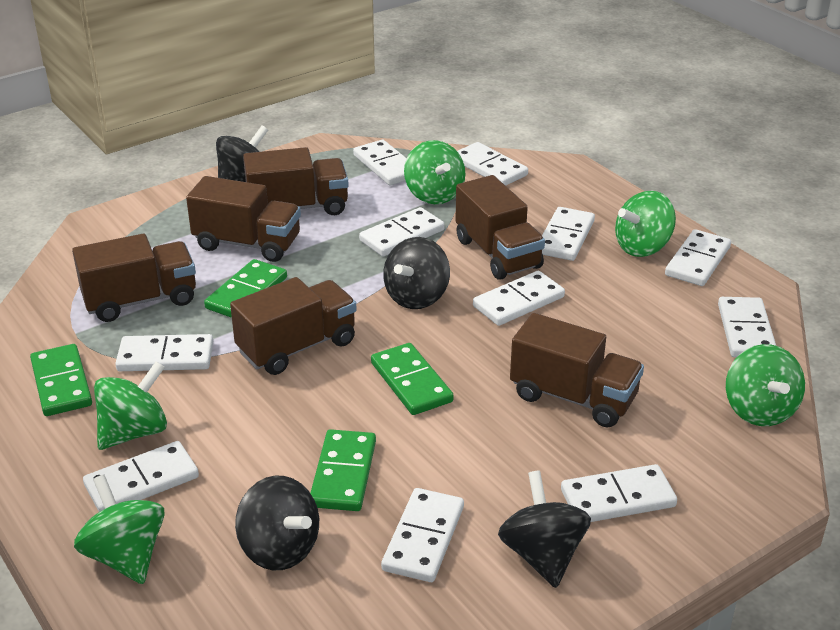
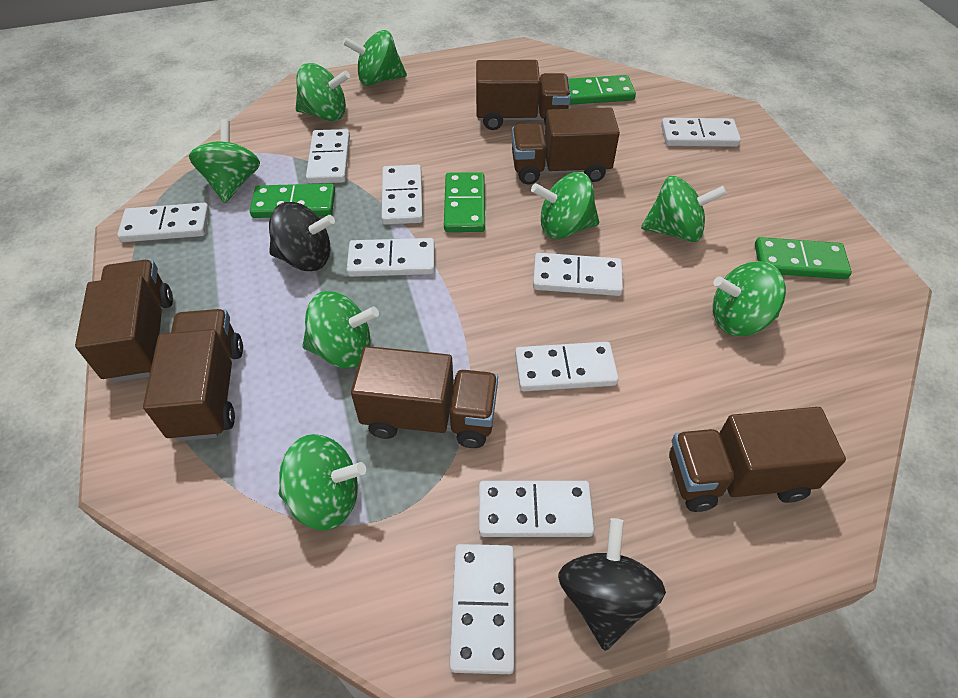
black spinning top: [216,126,268,182] [235,475,319,570] [383,237,450,309] [498,471,591,588] = 4 -> [269,202,335,271] [558,518,666,651] = 2
green spinning top: [74,475,165,584] [94,361,167,450] [404,140,466,204] [615,191,676,257] [726,344,805,426] = 5 -> [189,119,260,203] [279,434,366,530] [295,63,350,121] [302,291,379,368] [343,30,407,86] [531,172,599,239] [641,176,727,242] [713,261,786,336] = 8
white domino: [83,441,199,512] [115,334,213,371] [353,140,407,185] [359,207,445,256] [381,488,464,582] [457,142,528,186] [473,271,565,326] [542,207,595,261] [561,464,677,522] [665,229,731,286] [718,297,776,357] = 11 -> [117,203,210,242] [306,129,350,184] [347,238,435,277] [381,165,423,225] [450,544,514,674] [479,481,594,537] [515,342,619,391] [533,253,623,296] [661,118,741,147] = 9

